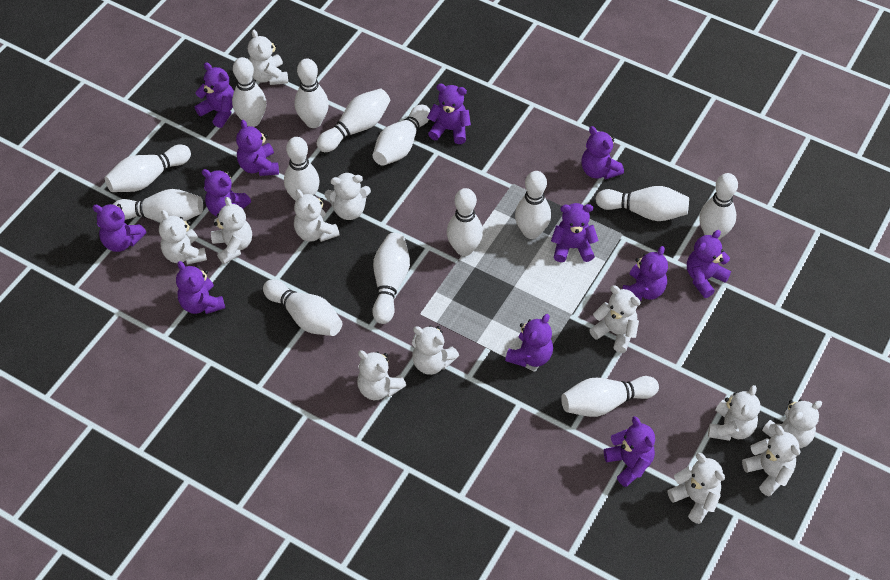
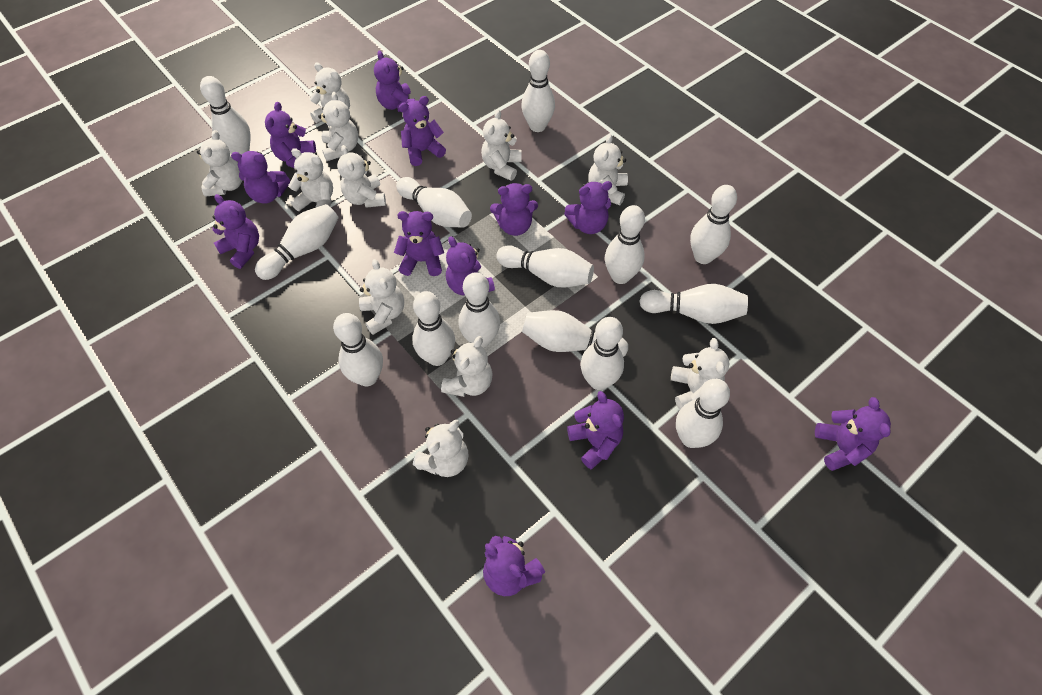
white teddy bear: [159,210,207,265] [211,197,252,264] [248,30,288,85] [294,189,339,242] [325,172,371,220] [357,350,406,400] [412,325,459,375] [589,285,641,353] [667,453,725,524] [708,385,761,441] [742,425,800,496] [762,399,822,449] = 12 -> [197,130,242,197] [288,148,333,211] [309,62,350,128] [318,92,358,161] [337,145,386,208] [359,259,404,335] [413,420,468,477] [441,336,492,397] [481,110,522,181] [588,134,628,206] [671,338,729,409] = 11

